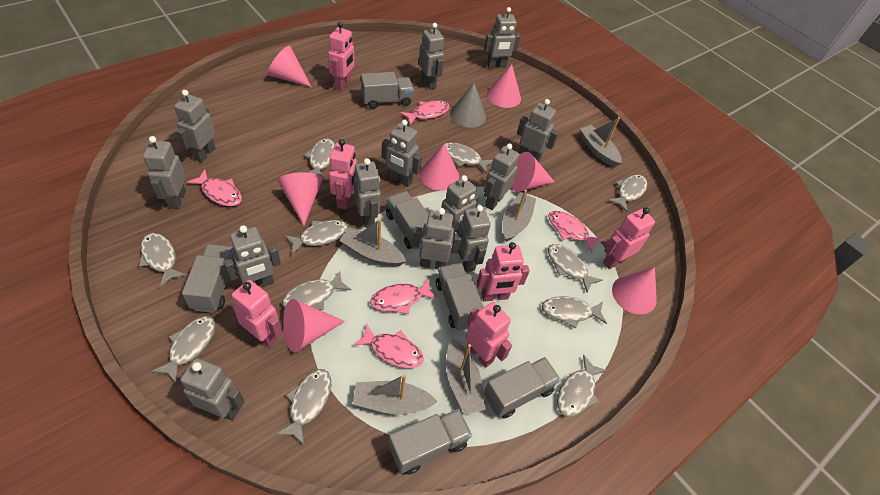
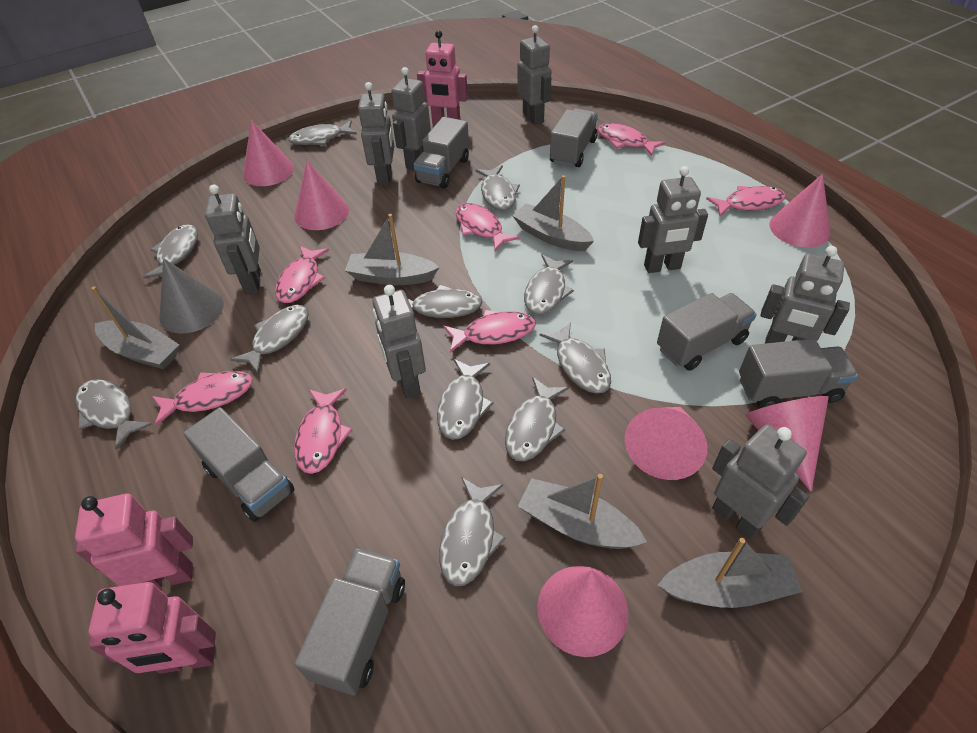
grey robot: [143,136,186,209] [174,90,216,163] [180,358,245,420] [224,225,281,286] [354,158,381,228] [381,120,422,187] [412,208,462,269] [419,23,444,89] [441,175,480,238] [457,205,491,272] [484,7,521,68] [484,143,520,210] [517,99,559,162] = 13 -> [205,184,261,294] [358,82,394,186] [372,285,426,399] [391,67,431,170] [517,25,551,125] [638,166,708,273] [712,424,809,539] [760,246,850,344] = 8
pink cone: [267,46,311,87] [278,172,323,226] [283,299,345,352] [420,143,459,191] [487,64,521,108] [511,152,555,192] [612,267,657,314] = 7 -> [243,120,294,186] [294,161,349,230] [537,566,629,657] [625,407,708,480] [746,396,829,492] [769,174,831,247] = 6
pink fish: [187,169,242,206] [353,323,424,368] [370,278,438,314] [400,100,450,125] [548,211,603,253] = 5 -> [152,371,253,426] [275,246,329,303] [294,388,353,474] [443,310,536,353] [456,203,520,251] [598,123,665,156] [706,186,786,217] = 7
pink robot: [232,280,282,348] [328,22,354,90] [329,139,357,209] [465,302,512,368] [477,242,530,302] [603,207,655,269] = 6 -> [75,493,193,589] [88,582,216,674] [417,30,468,124] = 3

